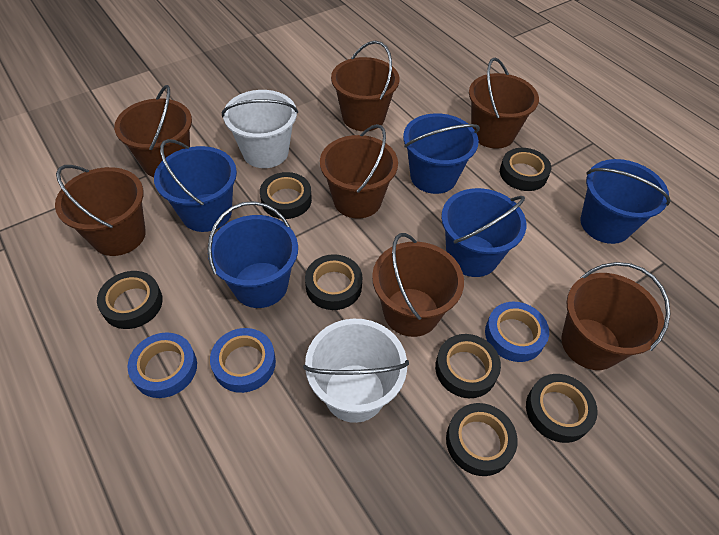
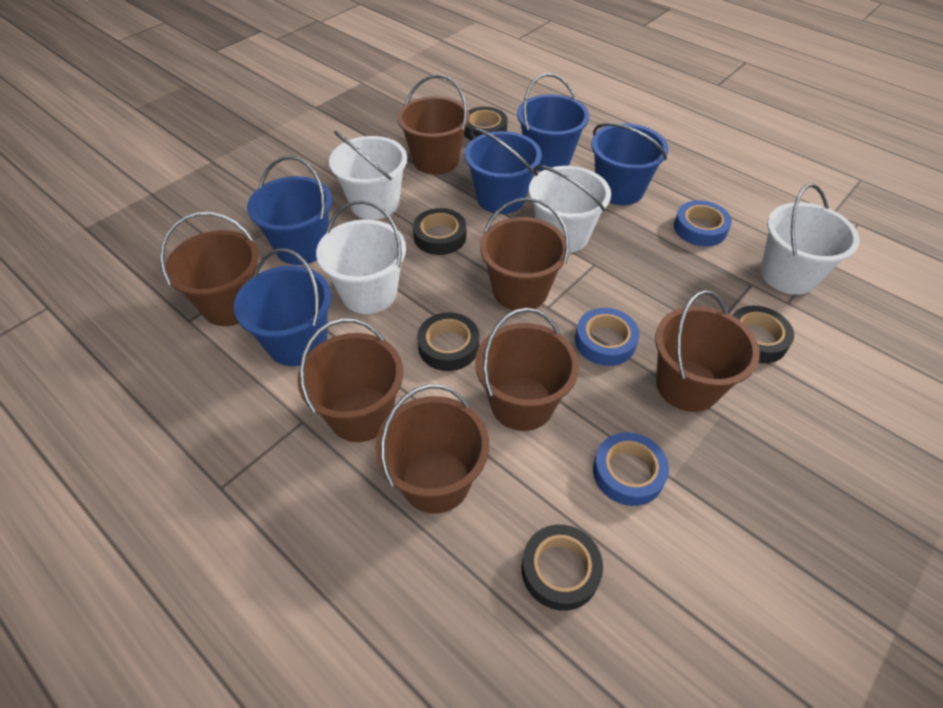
black tape: [97,271,163,329] [260,172,312,219] [305,254,362,310] [435,334,501,398] [446,403,518,476] [500,148,551,191] [526,374,598,443] = 7 -> [413,208,466,255] [417,312,479,371] [464,107,508,140] [522,525,603,611] [732,306,794,363] = 5
white bucket: [222,90,298,168] [303,319,409,423] = 2 -> [316,200,406,314] [329,131,407,220] [529,165,611,253] [760,183,860,295] = 4

